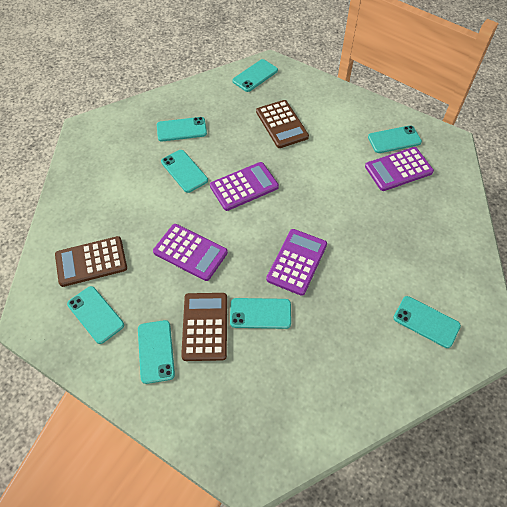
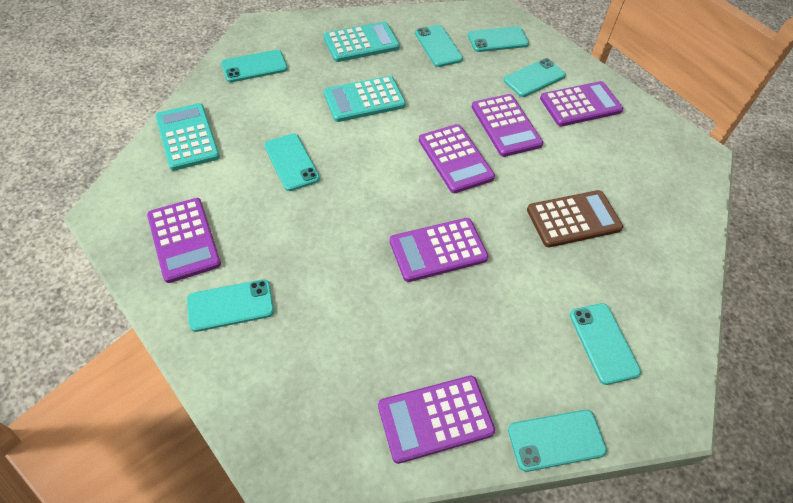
brown calculator: [55,236,127,287] [181,293,227,361] [256,100,309,148] = 3 -> [527,190,623,247] = 1
purple calculator: [153,224,228,281] [210,162,279,211] [266,229,327,296] [365,147,434,191] = 4 -> [147,198,221,283] [378,376,495,464] [390,218,489,282] [419,124,495,193] [472,94,543,157] [540,81,623,126] = 6
turquoise calculator: none = 0 -> [156,103,220,171] [324,22,400,62] [324,76,406,122] = 3

